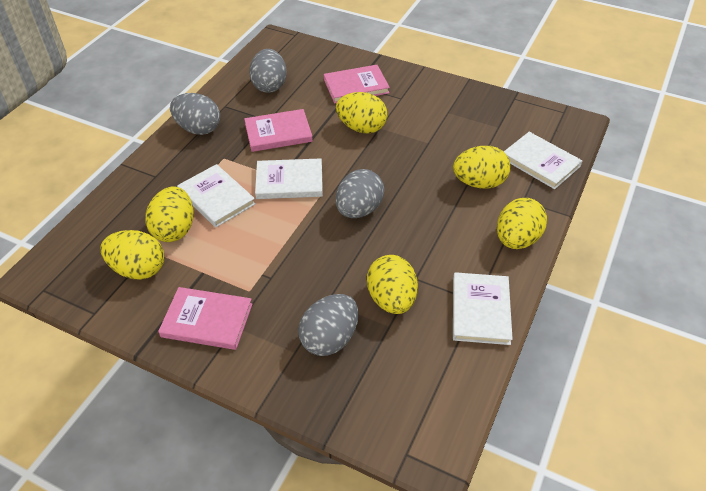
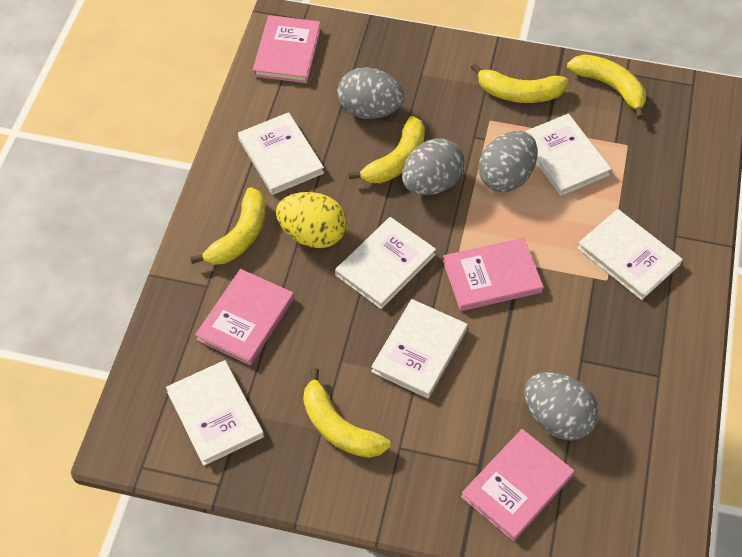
pink book: [158,287,253,350] [244,109,313,152] [324,65,390,103] = 3 -> [195,269,294,365] [253,15,321,83] [443,238,543,311] [461,429,574,541] = 4
white book: [177,164,256,227] [255,158,323,199] [453,272,513,345] [504,132,582,189] = 4 -> [166,360,264,466] [238,112,324,195] [335,217,436,309] [371,299,468,399] [525,113,611,196] [577,209,683,300] = 6
yellow banana: none = 0 -> [190,187,265,265] [303,368,390,458] [348,116,425,183] [471,63,568,103] [567,54,646,119] = 5
yellow egg: [101,230,164,280] [145,186,193,242] [336,92,388,134] [367,255,418,314] [453,146,511,189] [497,198,547,249] = 6 -> [276,192,347,248] = 1

